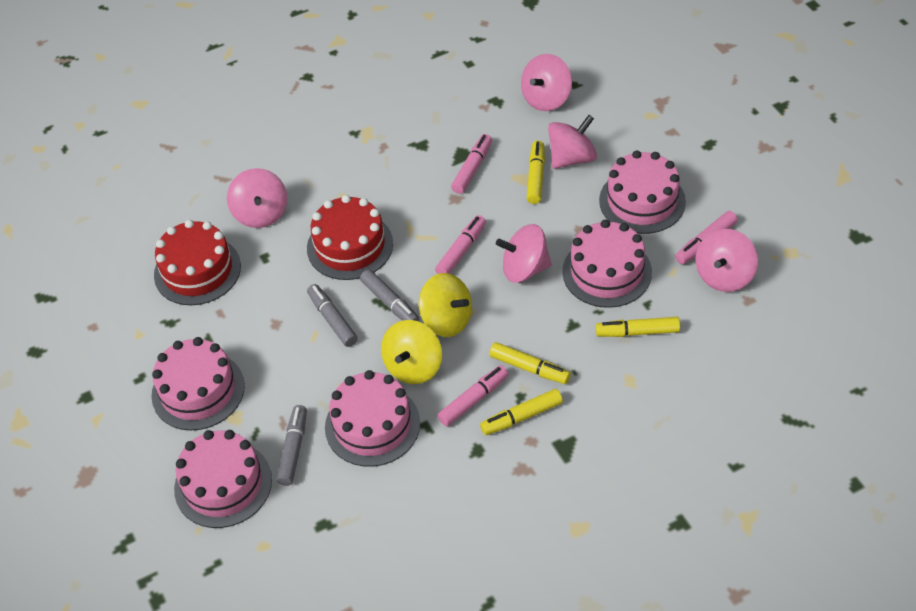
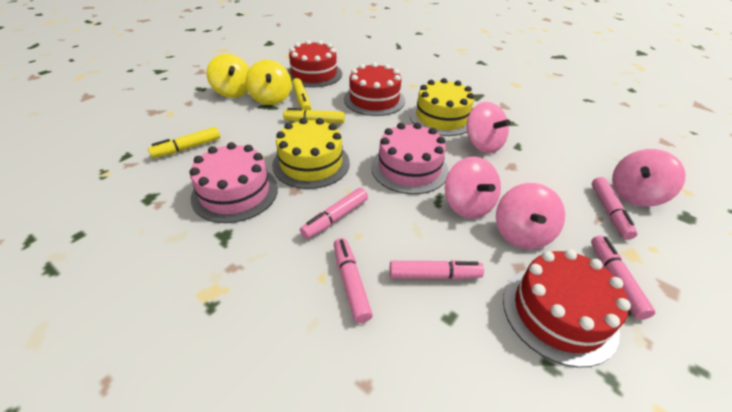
grey marker: [276,405,307,486] [307,284,358,347] [360,269,419,321] = 3 -> none = 0
pink cake: [152,337,245,430] [174,430,272,528] [325,370,420,467] [562,220,652,308] [599,150,686,234] = 5 -> [190,142,278,223] [371,122,449,194] = 2
pink marker: [435,215,486,274] [437,365,508,426] [451,134,492,194] [675,211,738,264] = 4 -> [300,188,368,239] [334,238,373,323] [390,260,484,280] [591,235,655,320] [592,177,637,240] = 5
pink spinning top: [227,168,287,228] [496,224,552,283] [521,54,572,111] [548,115,597,169] [696,229,758,292] = 5 -> [445,156,501,219] [467,102,511,153] [496,183,565,249] [612,149,686,207] = 4
red cake: [154,220,241,305] [307,195,393,280] = 2 -> [288,40,342,87] [344,62,405,116] [503,249,631,368] = 3
yellow cake: none = 0 -> [272,118,350,189] [410,78,474,136] = 2
yellow marker: [480,389,563,435] [489,342,571,384] [527,140,545,204] [596,317,680,337] = 4 -> [148,127,220,158] [283,108,345,123] [292,78,311,111] = 3

